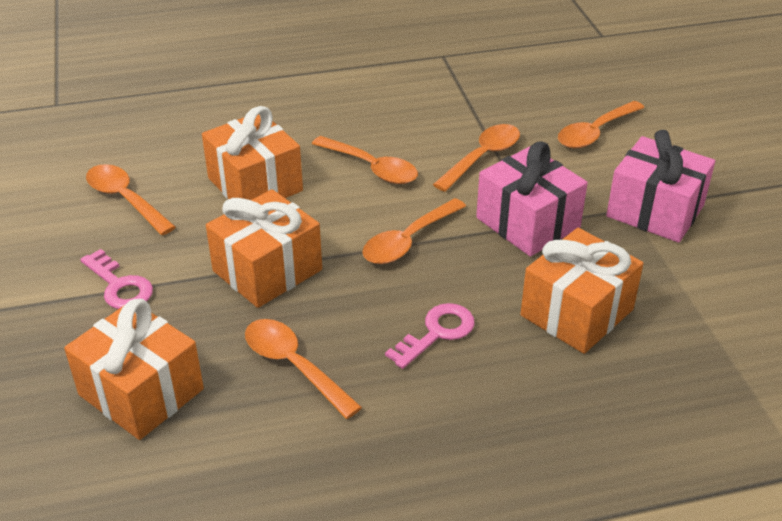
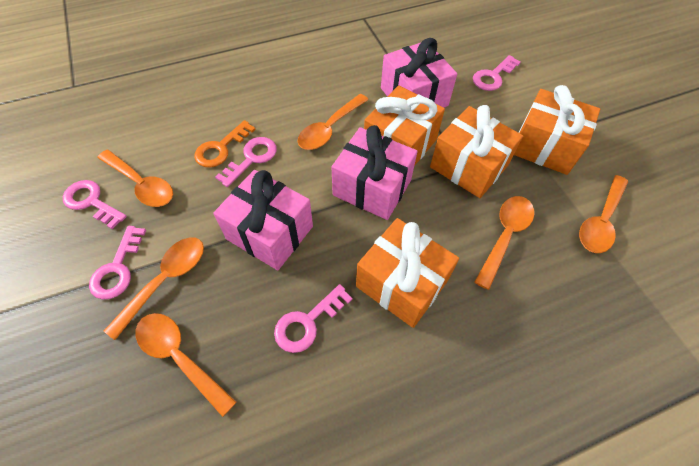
orange key: none = 0 -> [194,120,256,168] = 1
pink gift: [476,141,588,256] [606,130,715,243] = 2 -> [213,170,313,270] [332,125,418,220] [381,38,457,107] = 3
pink key: [80,249,153,309] [385,303,475,369] = 2 -> [63,180,127,229] [89,226,146,300] [215,137,277,187] [274,284,353,353] [473,55,521,91] = 5

